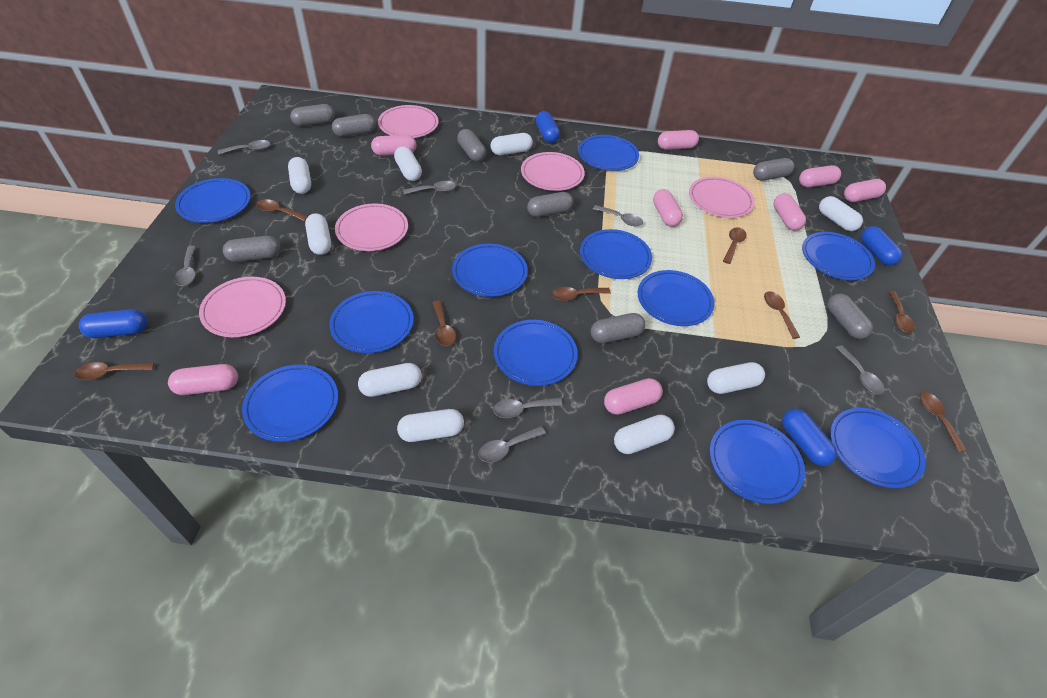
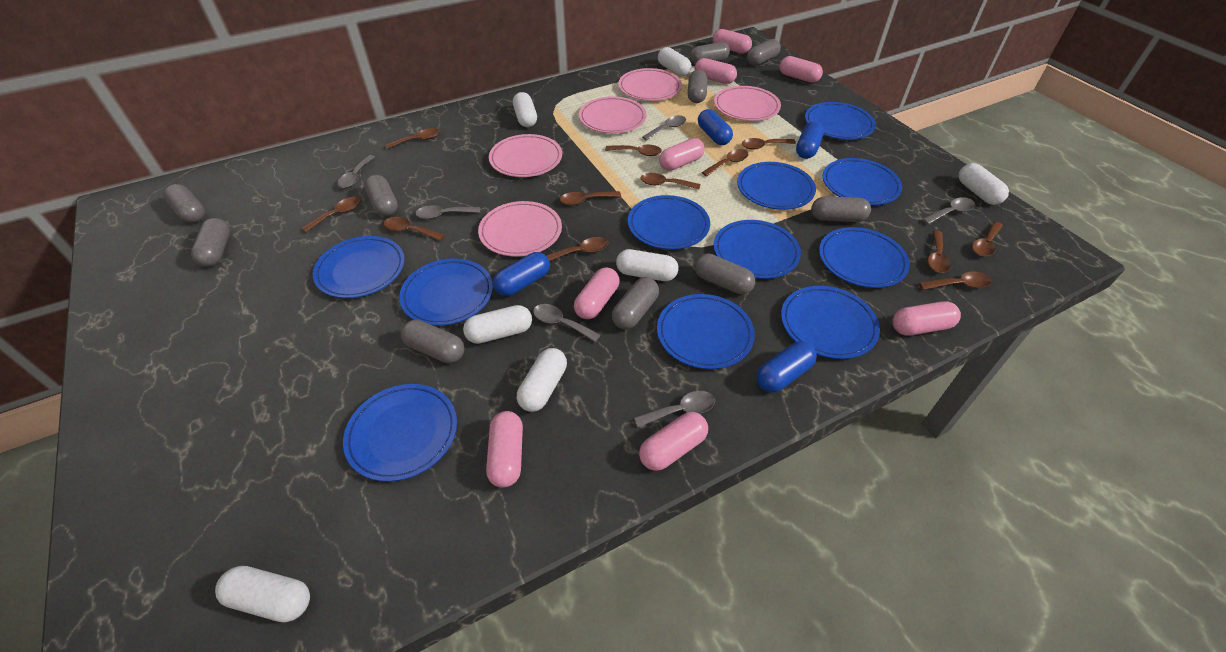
brown spoon: [75,362,154,380] [256,199,308,221] [432,300,456,346] [552,287,611,301] [723,227,747,264] [764,291,800,339] [888,291,915,333] [919,392,967,452] = 8 -> [302,197,361,232] [384,217,445,241] [385,128,440,149] [546,237,608,261] [560,191,621,205] [605,145,662,156] [640,173,700,189] [702,149,749,176] [742,138,796,150] [919,272,992,290] [928,230,951,273] [972,222,1003,257] = 12
grey capsule: [223,236,280,262] [290,104,335,126] [332,114,376,137] [457,129,486,162] [527,192,573,217] [591,313,645,343] [753,158,794,181] [827,293,873,339] = 8 -> [163,184,205,223] [191,218,230,267] [365,175,398,217] [401,320,464,363] [612,277,659,329] [688,70,707,103] [690,42,730,64] [695,253,755,295] [747,39,781,66] [811,196,871,222] = 10
grey spoon: [174,246,196,286] [218,140,270,155] [403,181,456,194] [478,426,546,463] [493,398,563,418] [593,205,643,226] [836,345,885,394] = 7 -> [337,155,375,188] [415,205,480,219] [533,304,601,342] [634,391,715,427] [642,115,686,141] [922,197,975,224] = 6
white capsule: [288,157,311,194] [305,213,331,255] [358,363,422,397] [394,146,422,181] [397,409,464,442] [490,133,533,155] [614,414,675,454] [707,362,765,394] [819,196,863,231] = 9 -> [215,566,310,623] [463,305,532,344] [513,92,537,127] [517,348,567,412] [616,249,679,281] [658,47,692,76] [959,163,1009,205] = 7

